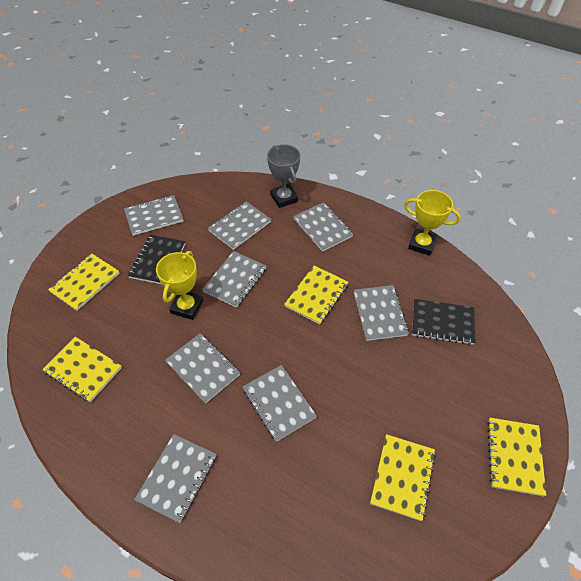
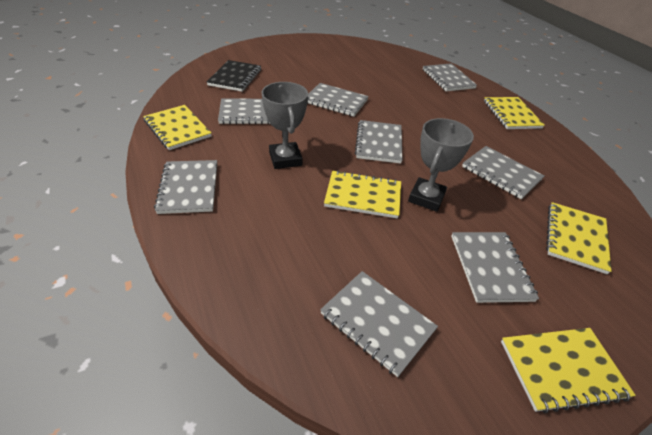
black notebook: [128,235,185,284] [412,299,475,345] = 2 -> [207,60,261,92] = 1
grey trophy: [267,144,300,208] = 1 -> [262,82,308,169] [408,118,474,212] = 2
yellow trophy: [156,251,203,320] [404,190,461,256] = 2 -> none = 0

